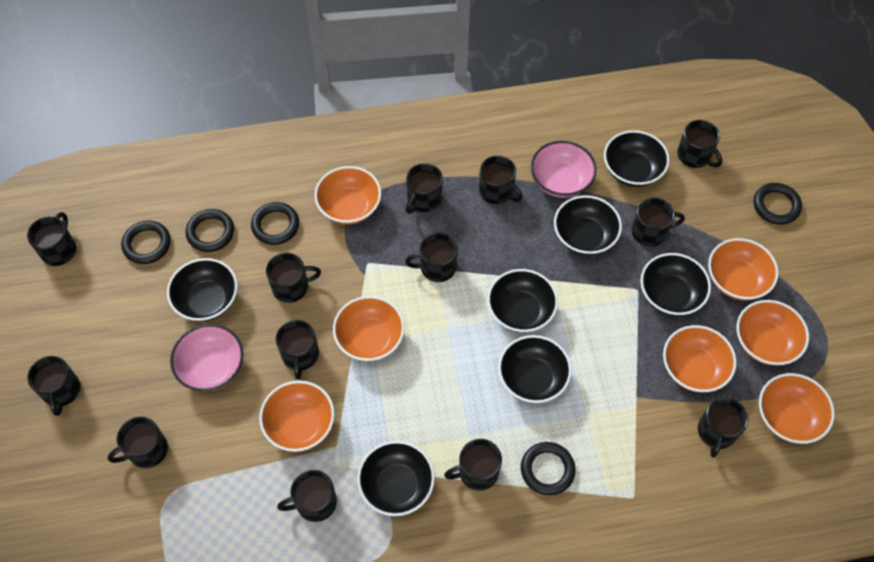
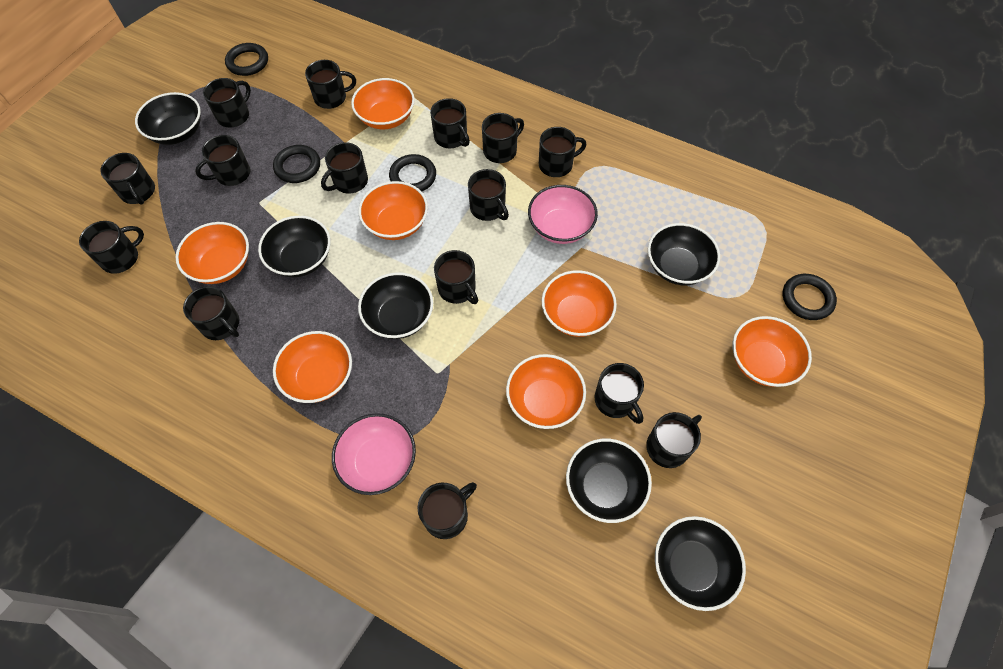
black bowl: [167,258,238,321] [357,441,435,516] [487,269,558,333] [498,335,572,403] [554,195,622,255] [604,130,669,187] [640,253,711,316] = 7 -> [135,92,201,145] [258,216,331,277] [358,272,433,339] [566,439,652,523] [648,223,720,285] [655,516,746,611] = 6
black mug: [27,212,76,266] [27,356,80,416] [108,417,168,468] [266,253,321,303] [276,320,319,380] [277,470,337,522] [405,232,458,282] [406,163,443,214] [444,439,502,491] [479,156,523,204] [632,198,685,247] [677,120,722,168] [698,398,748,458] = 13 -> [79,221,144,274] [100,153,155,205] [183,286,239,340] [195,135,251,186] [203,78,251,127] [305,60,356,109] [321,142,368,194] [418,482,477,539] [430,98,470,149] [434,250,478,304] [468,169,509,221] [482,113,524,163] [539,127,586,177] [594,363,644,424] [646,412,702,468] = 15
black ring: [121,221,171,264] [186,209,234,252] [251,202,299,245] [521,442,576,495] [754,183,802,225] = 5 -> [225,43,268,76] [273,145,320,183] [389,154,436,192] [783,274,837,320] = 4

